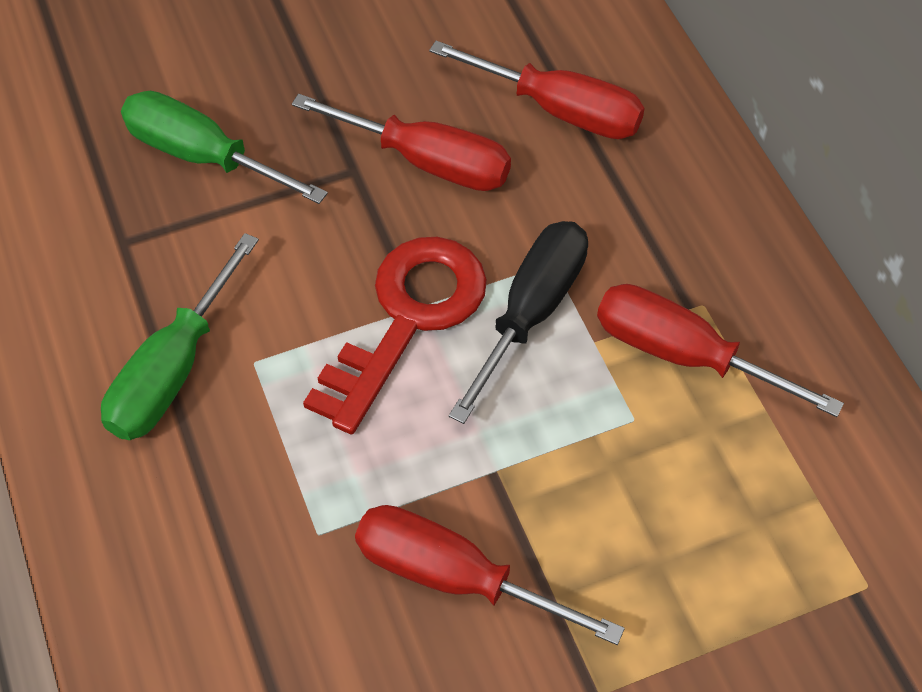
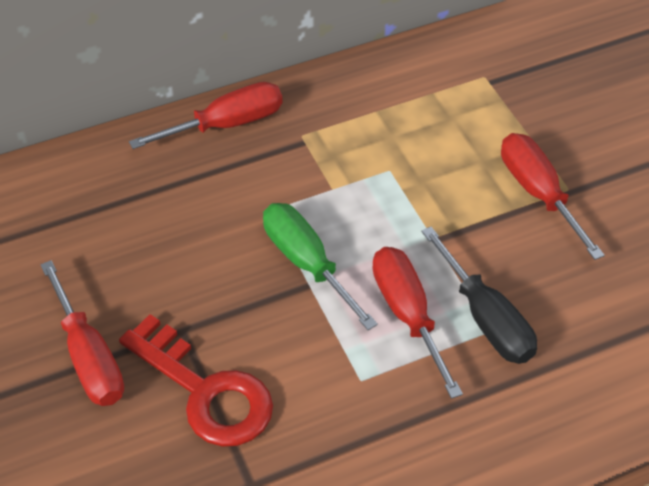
green screwdriver: [101,233,259,440] [121,91,328,204] = 2 -> [263,203,378,330] = 1

